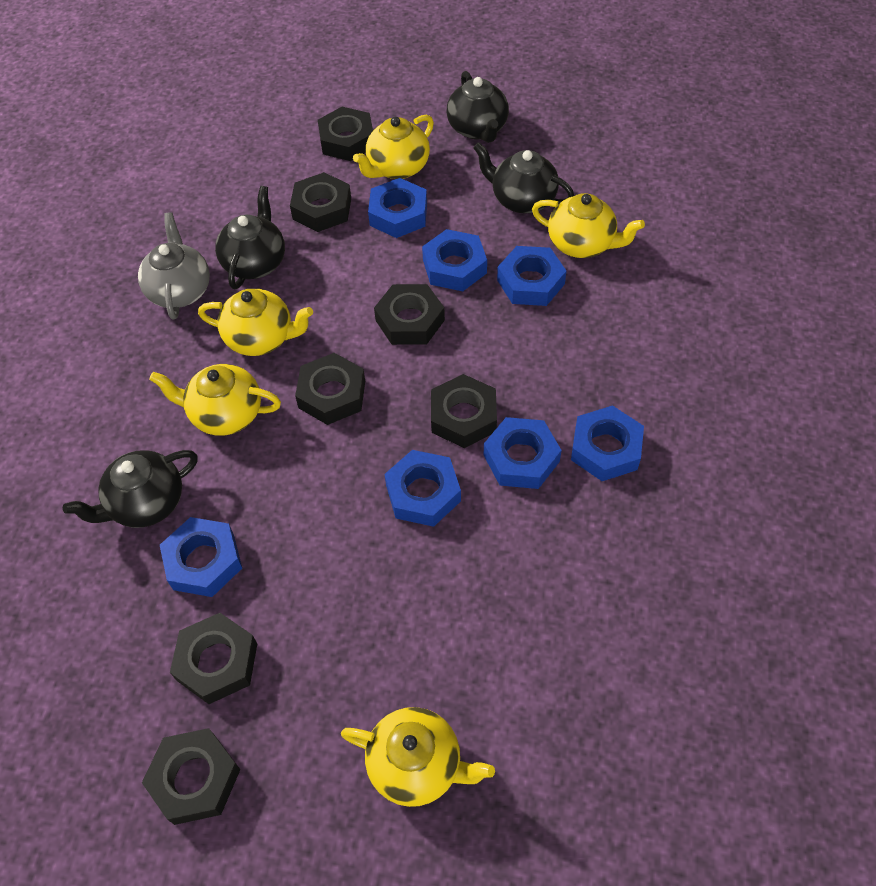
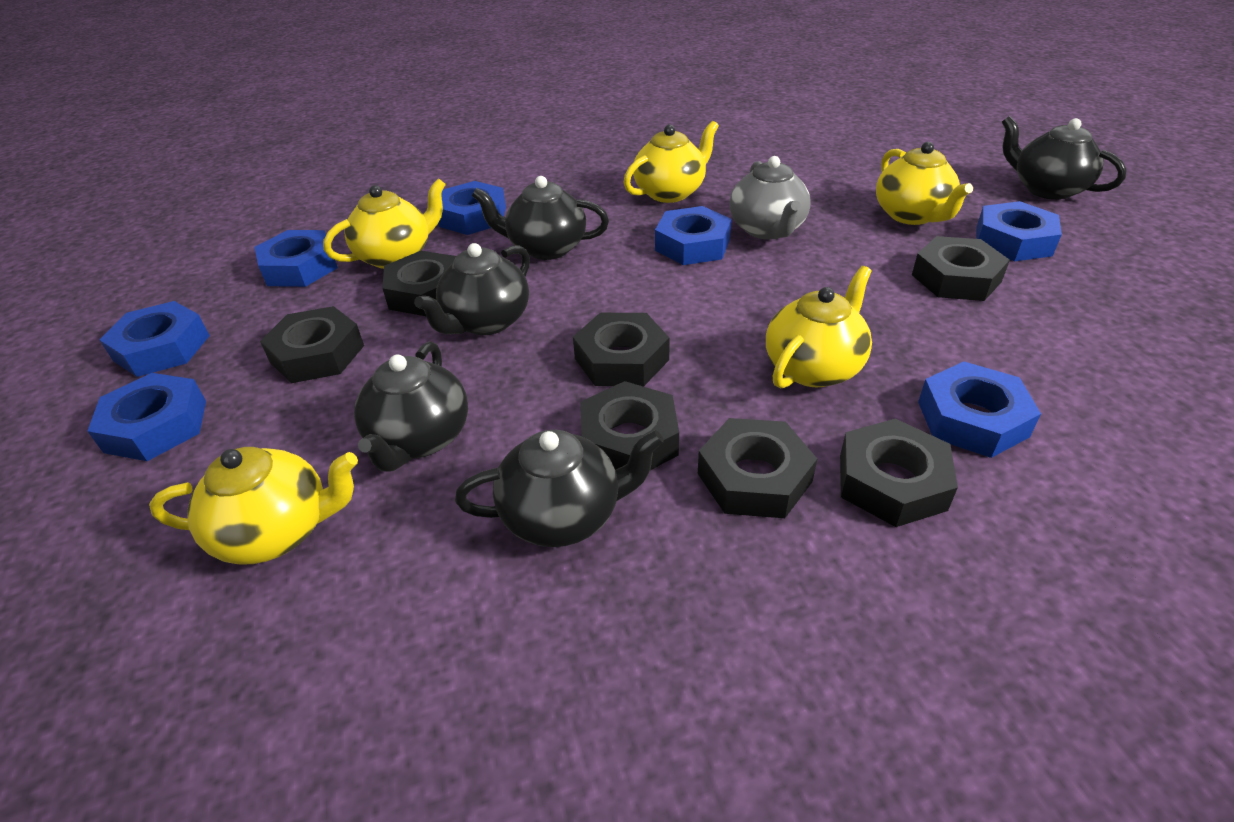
black teapot: [63,450,198,528] [215,186,285,289] [446,71,509,143] [473,142,574,214] = 4 -> [354,342,468,472] [414,243,530,335] [455,430,664,547] [472,176,609,260] [1002,116,1127,200] = 5

